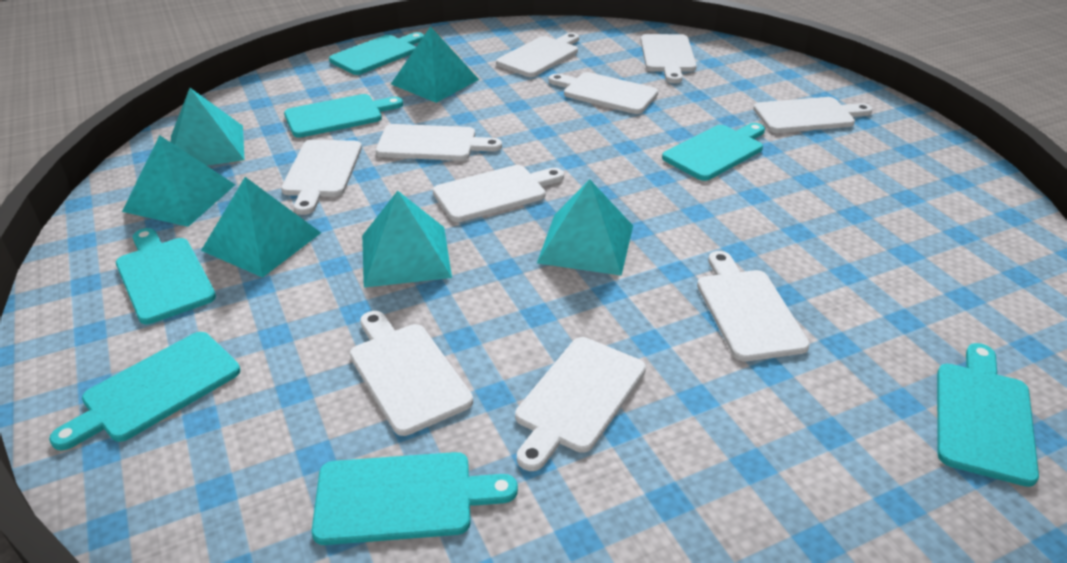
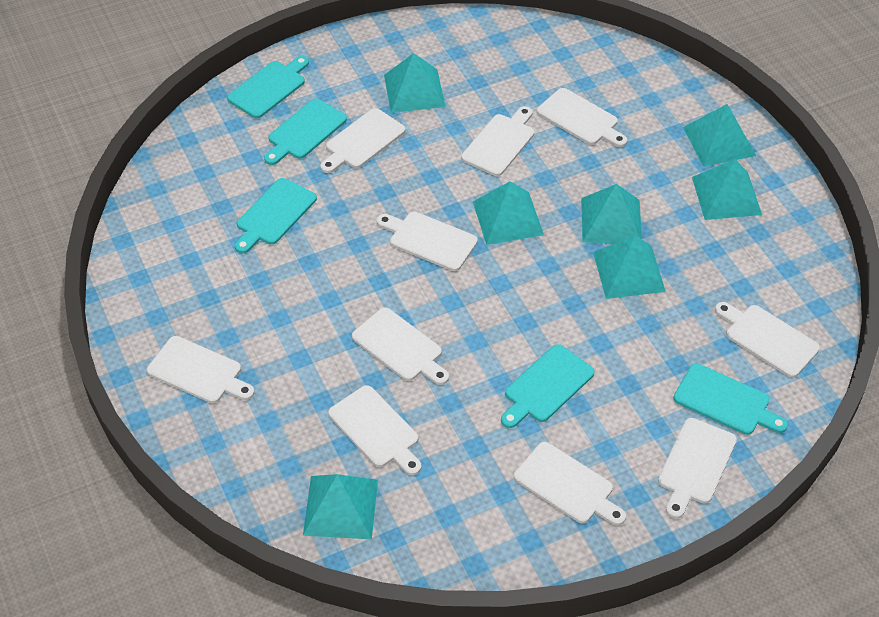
turquoise cutting board: [49,332,240,450] [116,228,216,324] [284,94,403,138] [312,452,518,545] [329,32,424,75] [662,123,765,181] [937,343,1039,487] = 7 -> [227,56,309,118] [235,178,317,253] [264,99,347,165] [501,344,595,428] [673,363,788,435] = 5
turquoise pyramid: [122,135,235,227] [171,88,245,166] [201,177,321,278] [362,191,452,288] [391,26,479,103] [537,179,633,276] = 6 -> [303,474,378,539] [384,53,445,113] [473,181,544,245] [581,184,642,243] [593,236,666,299] [683,104,756,167] [692,159,762,220] = 7

